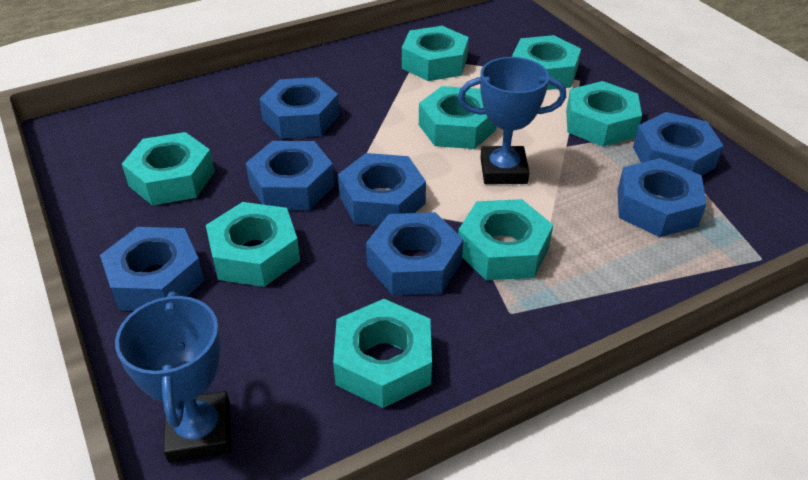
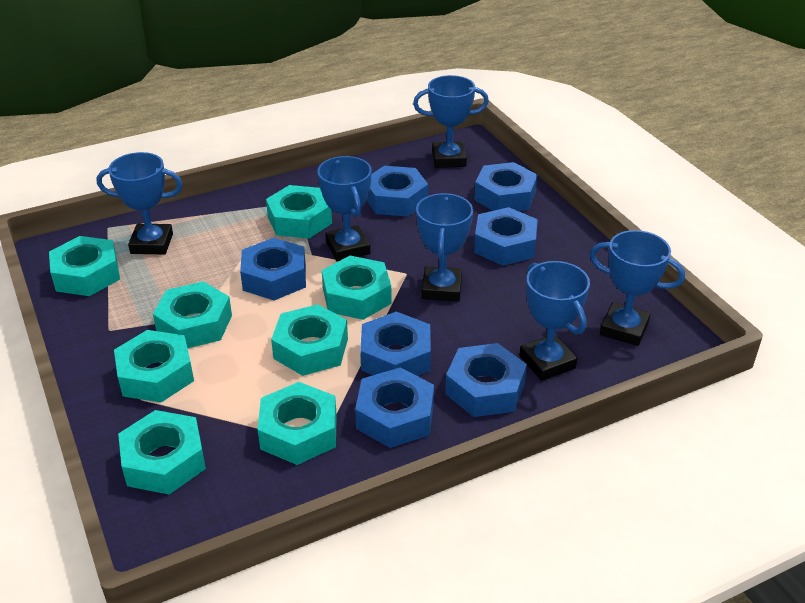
blue trophy: [115,292,231,463] [458,57,566,184] = 2 -> [96,152,183,254] [317,156,371,261] [413,75,489,168] [416,193,473,302] [519,261,590,381] [590,230,685,346] = 6

